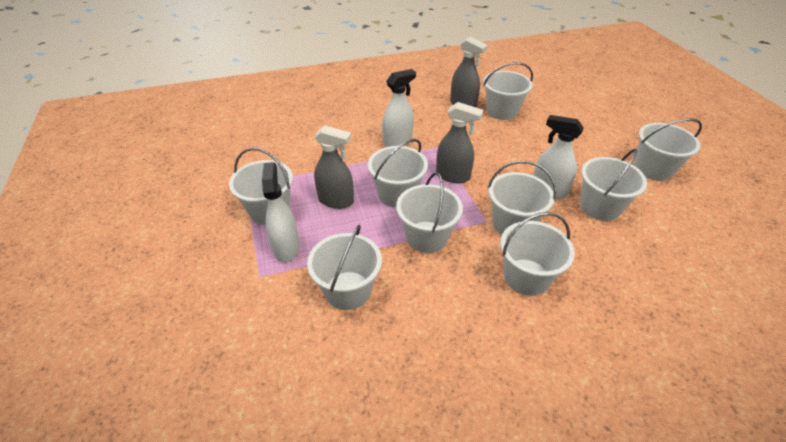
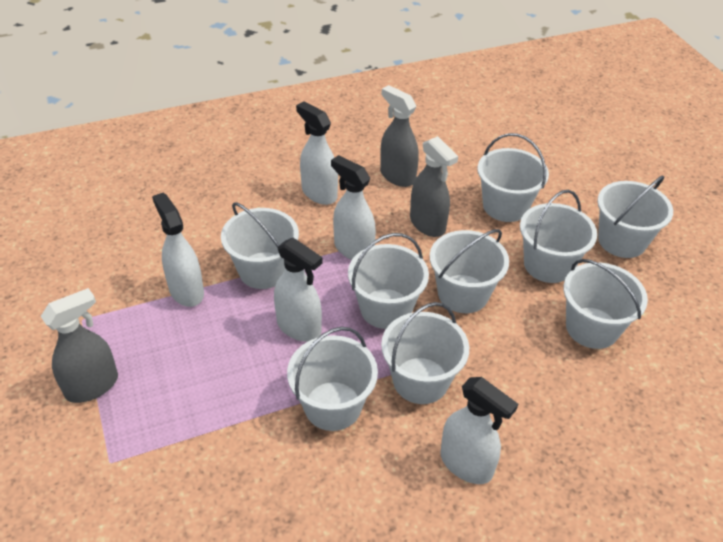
white spray bottle: [262,162,300,262] [382,69,416,147] [533,115,584,199] = 3 -> [152,193,204,307] [274,238,323,342] [296,101,338,205] [331,155,376,260] [440,377,518,484] = 5

